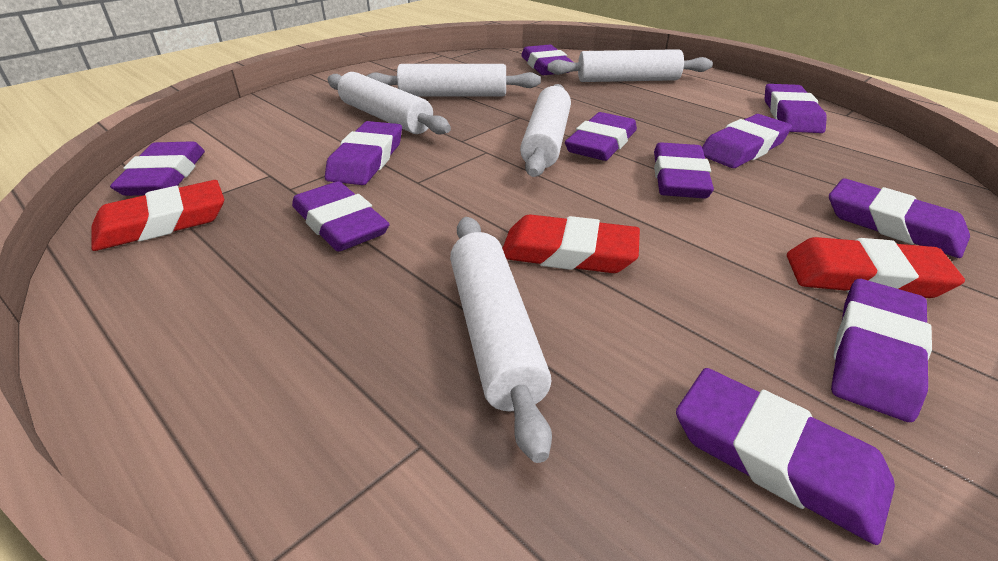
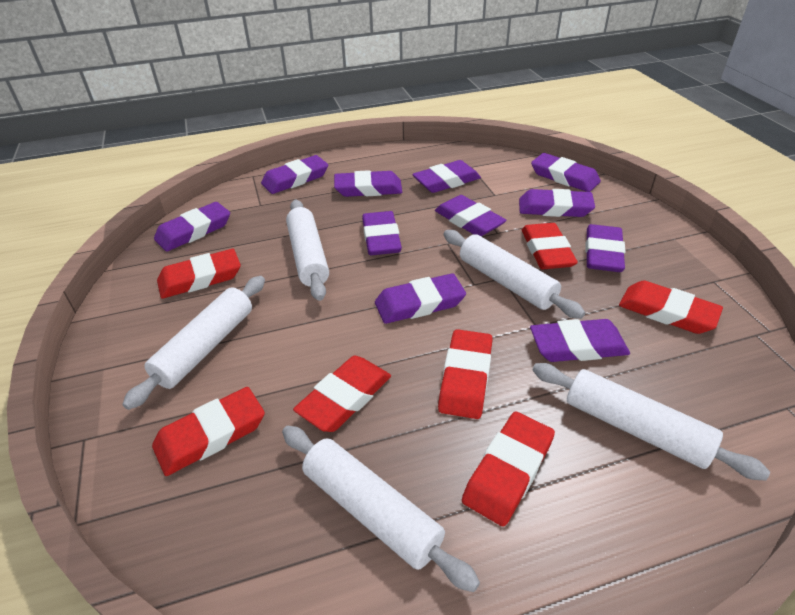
red eraser: [91,180,224,251] [502,214,640,273] [787,237,965,298] = 3 -> [152,387,265,476] [157,249,241,299] [293,356,391,432] [438,329,493,419] [462,412,555,527] [522,223,578,269] [619,280,723,334] = 7

